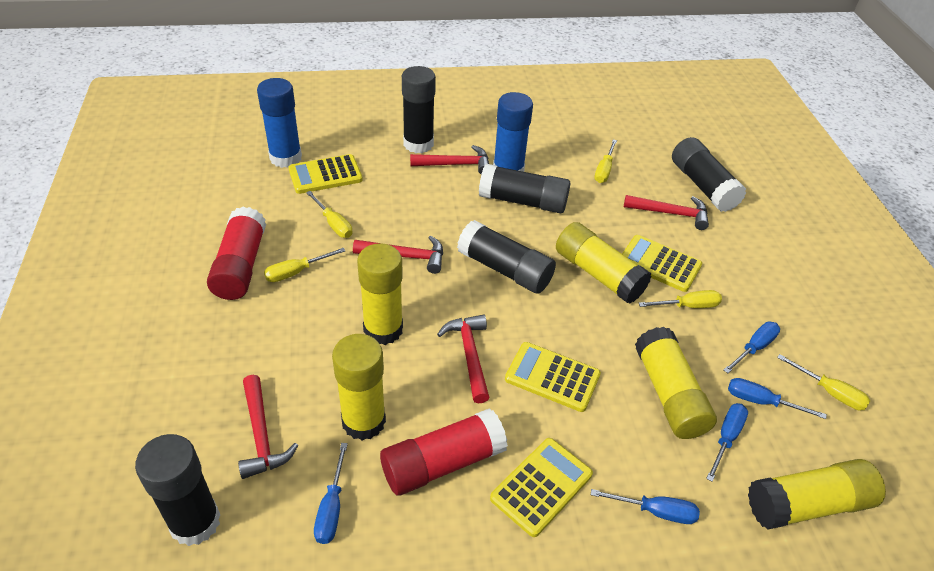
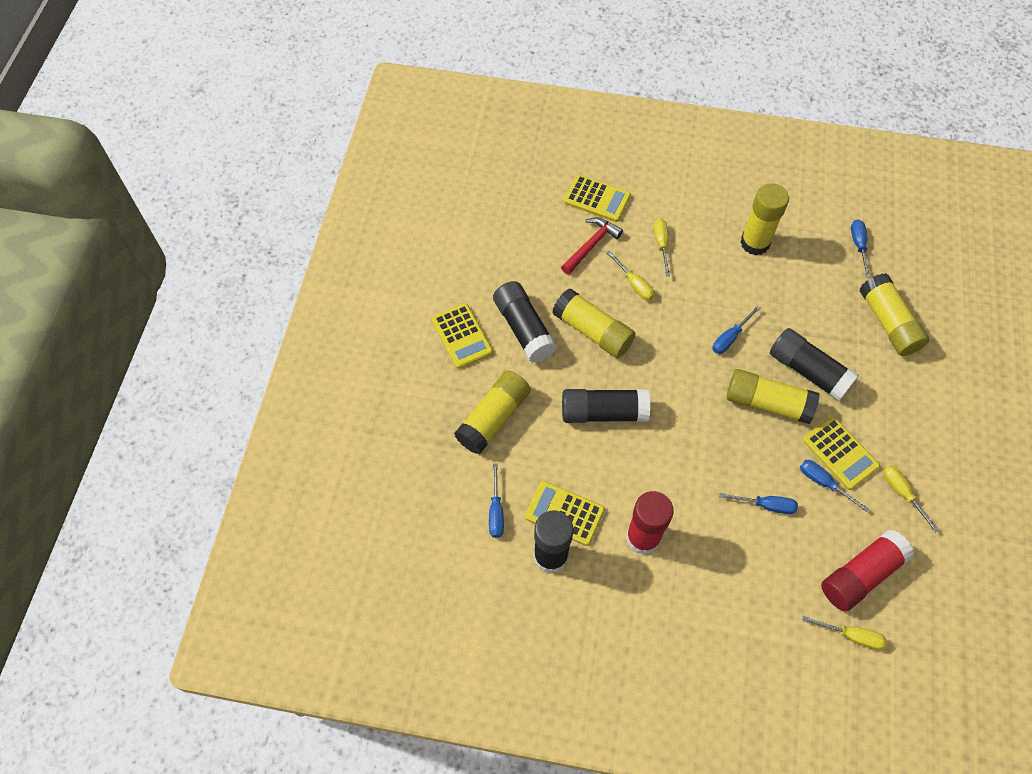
black glue stick: [135,434,220,546] [402,66,436,153] [457,220,556,294] [479,164,570,213] [672,137,747,212] = 5 -> [493,281,557,363] [534,511,573,573] [562,389,650,423] [770,328,859,401] = 4
blue glue stick: [257,78,302,168] [493,92,533,172] = 2 -> none = 0
red hammer: [238,375,298,479] [353,236,443,274] [410,145,489,174] [437,315,490,403] [624,195,709,230] = 5 -> [561,217,623,275] = 1
yellow screwdriver: [264,248,346,282] [306,191,353,238] [594,140,617,183] [639,290,722,308] [777,354,870,410] = 5 -> [606,251,655,300] [654,218,670,276] [802,616,887,650] [883,466,939,533] = 4

